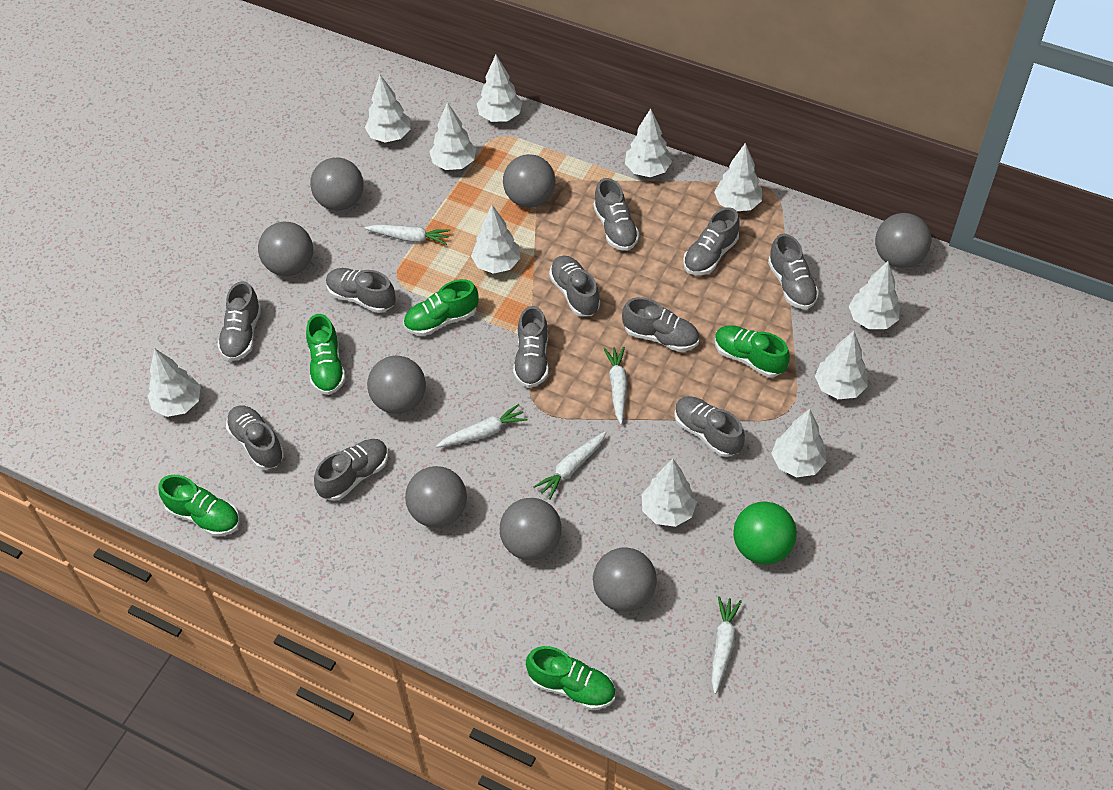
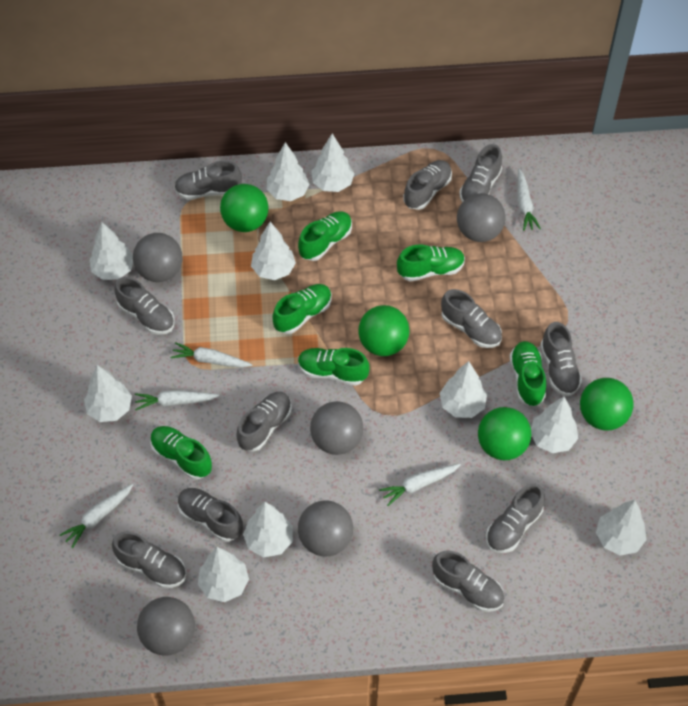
green ball: [733,502,797,565] = 1 -> [220,184,269,232] [358,305,410,356] [478,407,531,460] [580,378,633,430] = 4
green shoe: [158,475,240,537] [306,314,346,395] [403,279,479,336] [526,646,615,710] [715,325,790,377] = 5 -> [150,426,212,480] [272,284,332,334] [298,211,352,261] [298,348,369,386] [397,244,465,281] [509,341,546,407] = 6
grey ball: [258,222,313,276] [310,158,363,211] [367,356,426,414] [405,466,467,528] [500,498,562,560] [503,154,556,208] [593,548,657,612] [875,213,931,268] = 8 -> [133,233,183,282] [137,597,195,656] [298,500,353,556] [310,401,363,455] [457,193,505,242] = 5
white tree: [148,349,201,417] [365,75,411,142] [429,102,476,170] [471,205,520,274] [477,55,522,122] [625,108,672,177] [642,459,697,527] [714,143,762,211] [771,409,826,477] [815,331,868,399] [849,261,900,329] = 11 -> [84,365,132,422] [89,222,133,280] [198,547,249,602] [243,502,293,557] [251,222,296,280] [267,142,310,201] [312,133,355,192] [440,361,487,418] [531,396,578,453] [596,500,647,556] = 10

